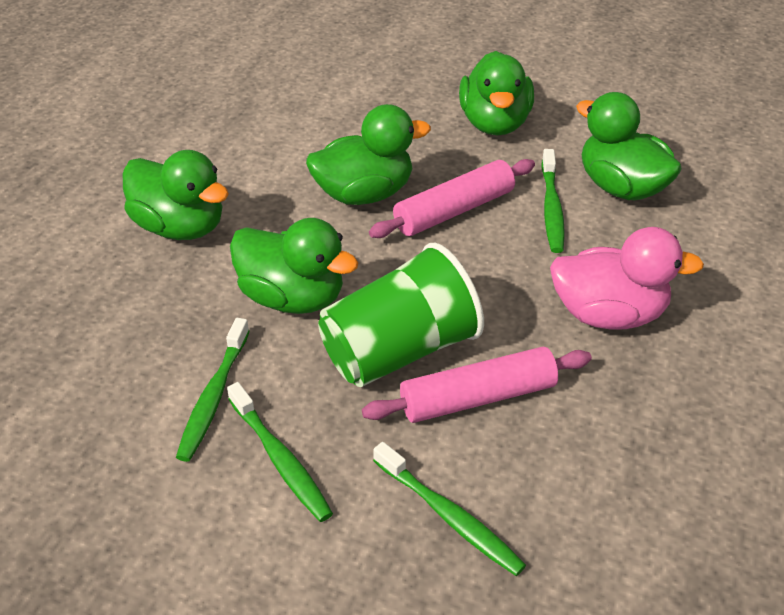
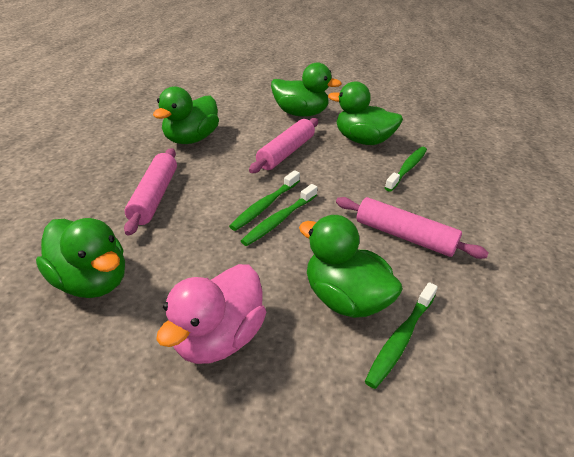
green cup: [318,243,484,387] = 1 -> none = 0
pink rolling pin: [362,347,592,423] [369,159,535,238] = 2 -> [124,148,177,236] [249,118,318,173] [336,197,488,259] = 3

